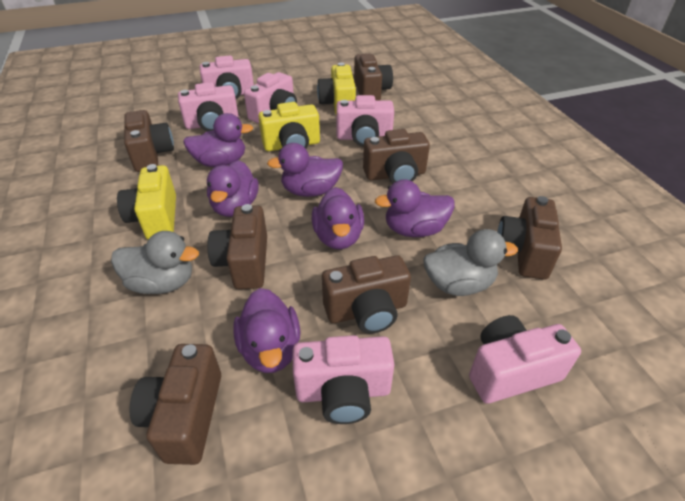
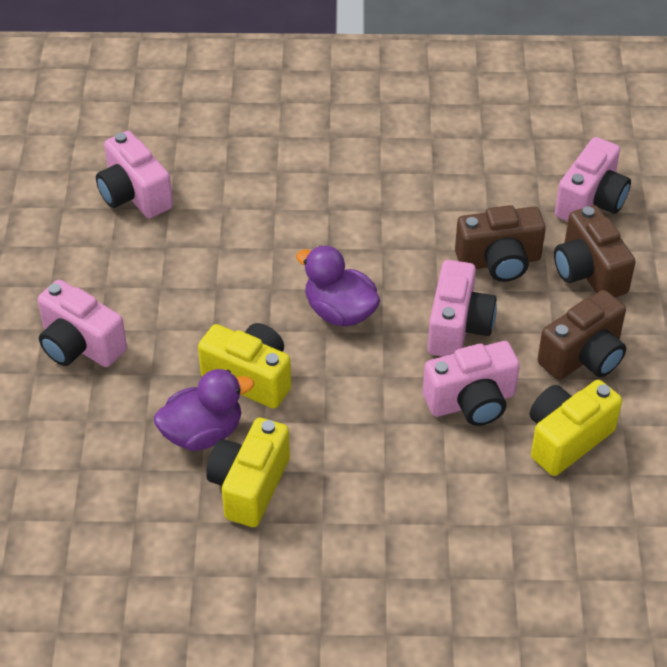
brown camera: [124,110,174,172] [129,344,221,465] [207,204,267,289] [322,255,411,333] [354,54,393,100] [363,129,430,183] [497,196,562,280] = 7 -> [455,205,546,282] [537,290,626,380] [554,205,636,297] = 3
grey duck: [111,231,199,294] [424,229,518,296] = 2 -> none = 0
pink camera: [178,82,239,131] [200,55,254,99] [244,72,297,124] [292,335,395,424] [336,95,394,147] [469,315,581,404] = 6 -> [38,280,127,367] [96,131,173,218] [423,341,520,426] [428,260,497,357] [555,137,631,222] = 5
purple duck: [183,113,253,167] [207,160,259,217] [233,288,300,373] [267,143,343,197] [312,187,364,249] [375,179,455,237] = 6 -> [154,369,254,451] [296,246,380,327] = 2

